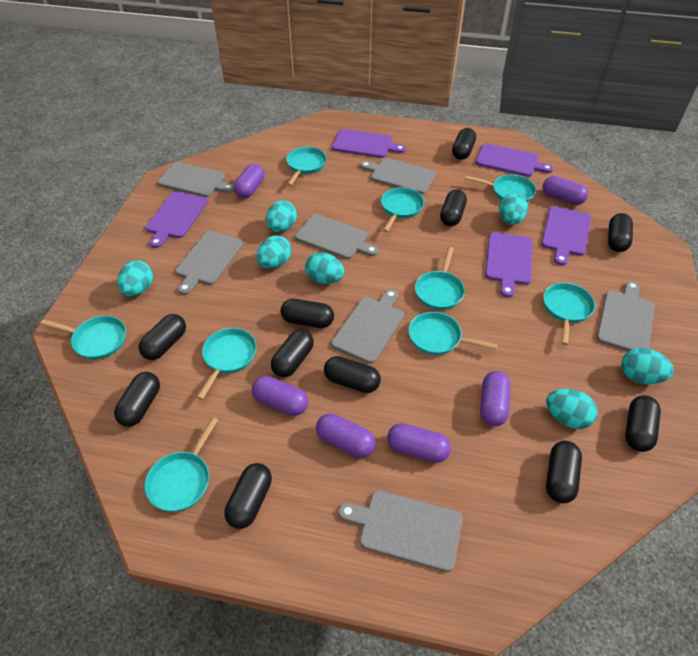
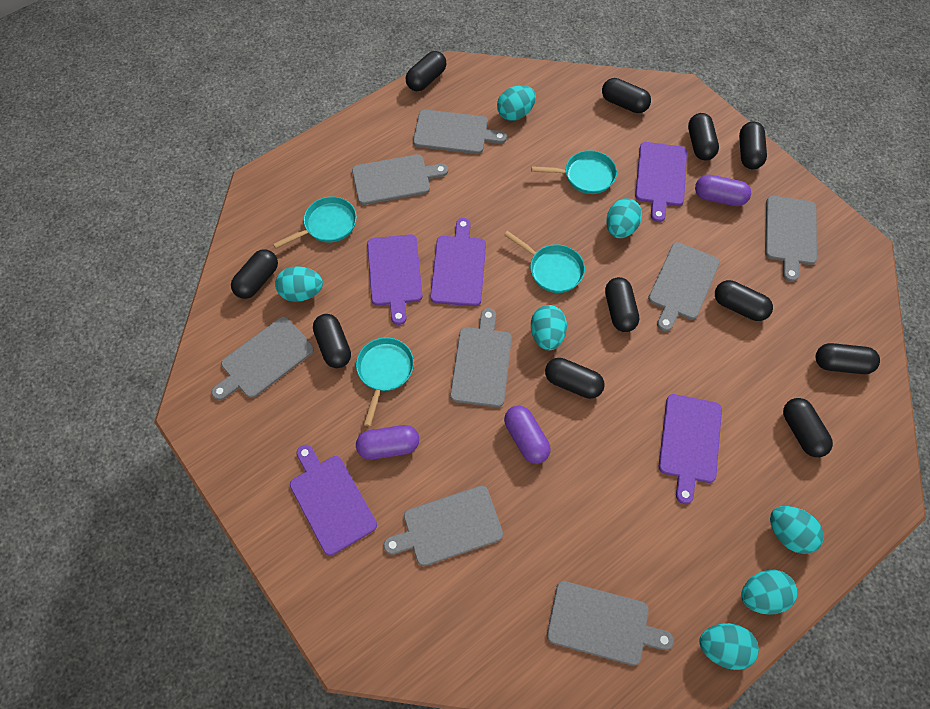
grey cutting board: [158,162,234,197] [175,231,243,295] [295,214,379,259] [331,289,404,364] [339,490,462,572] [360,158,436,194] [597,281,655,351] = 7 -> [212,317,314,400] [352,154,448,205] [383,486,503,566] [413,110,507,154] [450,308,512,407] [547,581,674,666] [648,242,720,332] [765,196,817,282] = 8
purple capsule: [234,164,264,199] [252,376,308,416] [316,413,375,458] [387,423,451,463] [480,371,511,426] [543,176,588,205] = 6 -> [356,425,419,460] [504,406,551,464] [695,175,751,206] = 3
turquoise pan: [40,316,126,359] [145,417,218,512] [197,328,257,400] [286,147,327,186] [381,187,424,232] [409,312,498,355] [415,247,465,310] [465,175,536,202] [543,283,595,345] = 9 -> [273,197,357,249] [356,337,414,427] [504,231,585,293] [531,150,617,194] = 4

